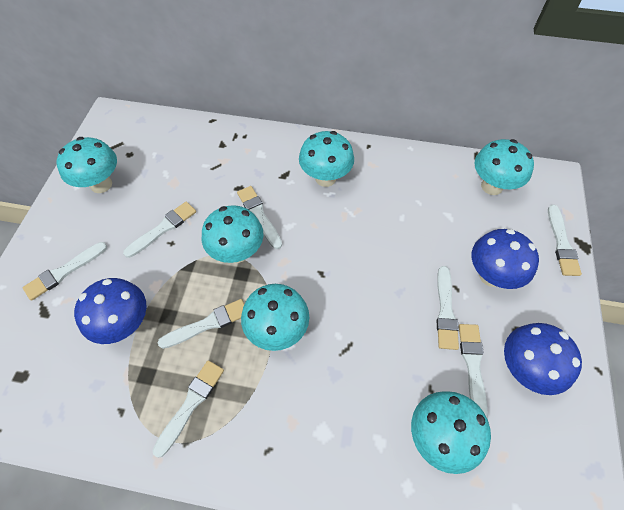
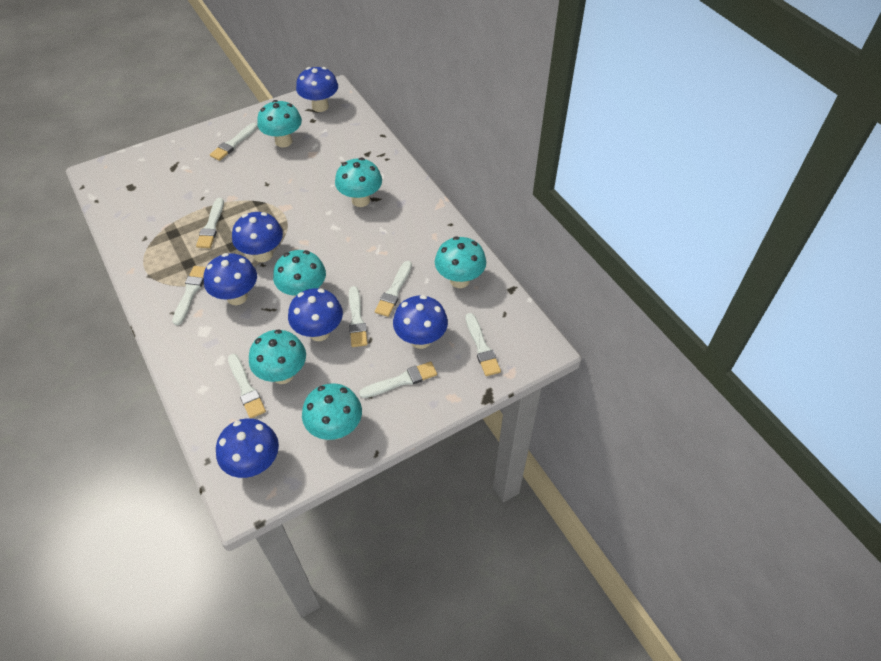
blue mushroom: [74,278,147,344] [472,229,539,289] [504,323,582,395] = 3 -> [204,253,257,305] [216,418,279,478] [232,212,283,262] [288,288,343,341] [296,67,338,112] [393,295,448,349] = 6

